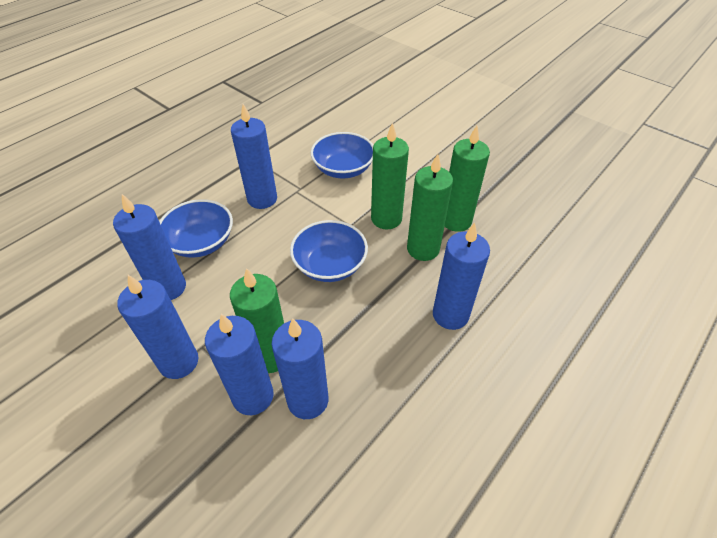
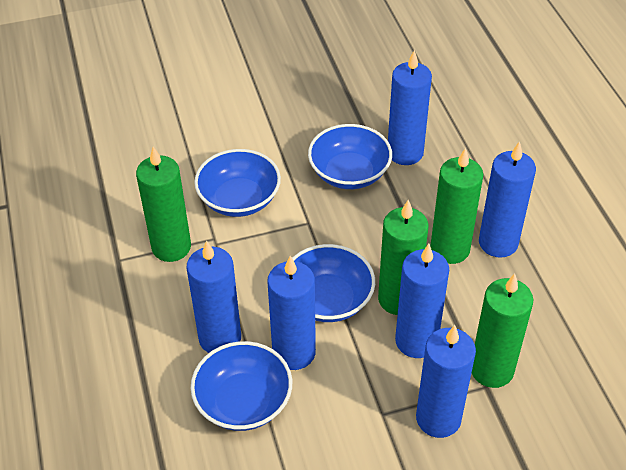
blue bowl: [159,199,233,258] [290,220,368,282] [311,132,374,179] = 3 -> [191,341,292,431] [194,149,281,217] [292,244,375,322] [308,124,392,189] = 4

